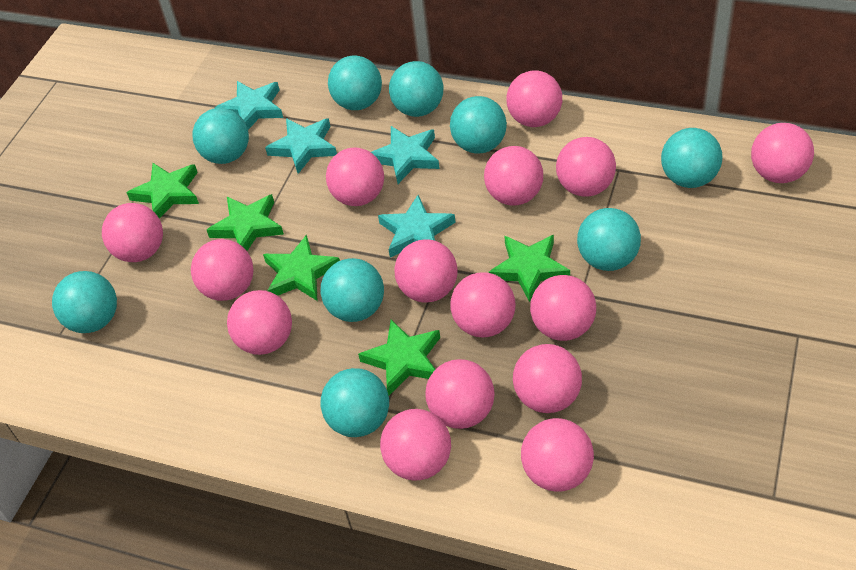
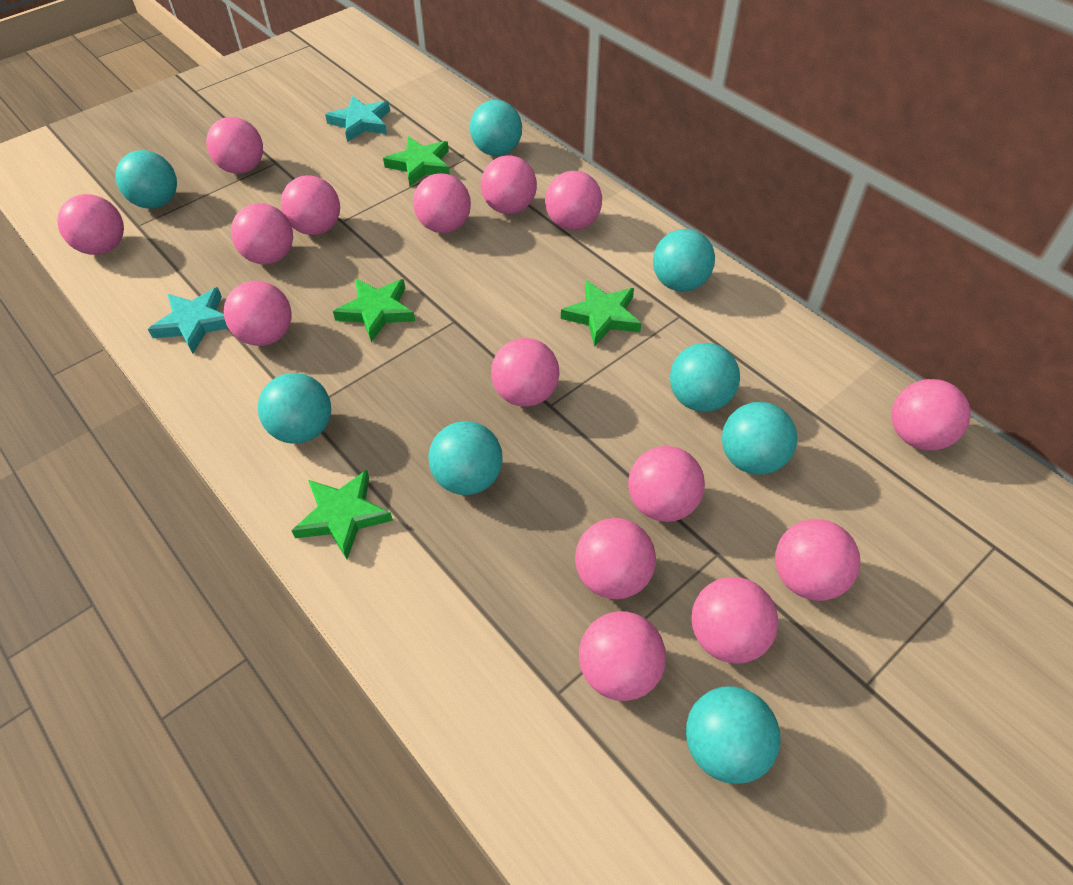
green star: [126,163,199,219] [207,194,284,251] [263,235,340,301] [358,320,440,395] [488,235,570,302] = 5 -> [291,470,393,559] [333,279,415,342] [383,136,450,186] [561,280,641,347] = 4
turquoise ball: [52,271,117,333] [193,108,249,164] [321,258,384,322] [321,368,389,437] [328,56,382,110] [389,61,443,117] [450,96,507,154] [577,208,641,271] [661,128,722,188] = 9 -> [115,150,177,209] [258,373,331,444] [428,421,503,495] [470,100,522,156] [653,229,715,292] [670,343,740,412] [686,686,781,784] [722,402,797,475] = 8
turquoise star: [215,81,283,130] [265,118,337,174] [371,126,440,184] [378,195,456,257] = 4 -> [148,287,228,353] [325,96,390,142] = 2

